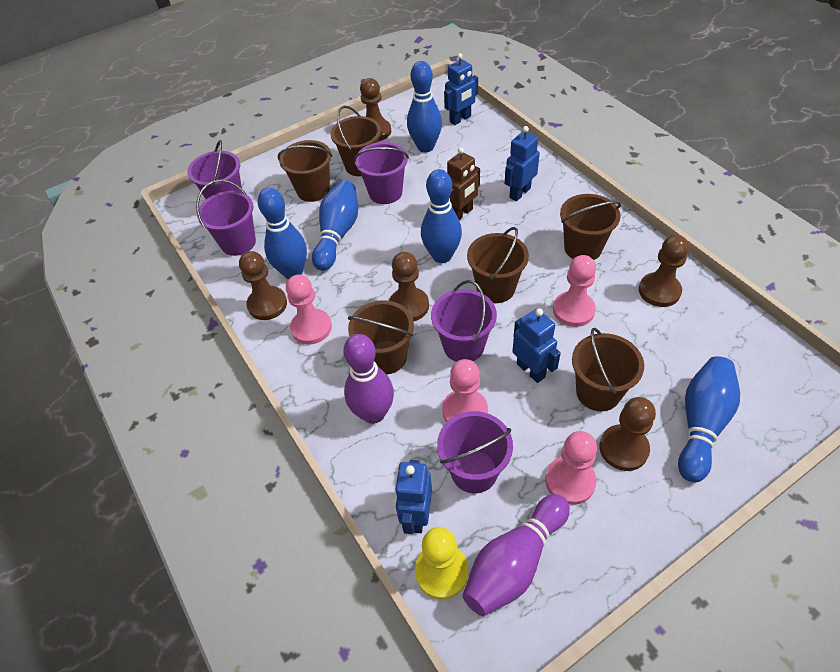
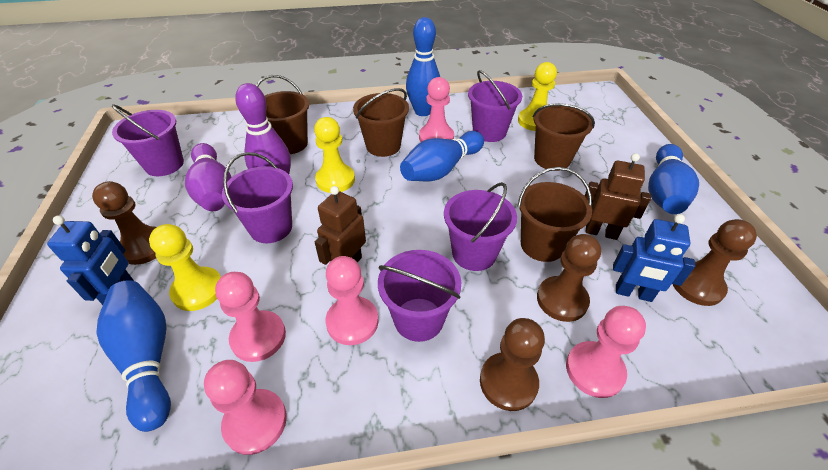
blue bowling pin: [257,188,307,279] [312,180,358,271] [407,61,442,152] [421,169,462,263] [678,356,740,482] = 5 -> [97,280,171,432] [400,131,484,181] [406,17,440,116] [648,144,699,214] = 4
blue robot: [395,460,432,534] [444,53,478,125] [505,126,540,201] [512,308,561,383] = 4 -> [47,216,134,305] [613,214,695,302] = 2
brown bucket: [278,140,333,202] [330,106,381,176] [348,300,414,374] [467,227,529,303] [560,194,621,260] [572,328,644,411] = 6 -> [256,75,309,154] [353,88,409,157] [517,167,592,262] [533,103,595,171] = 4
brown pawn: [239,251,287,320] [360,78,391,141] [389,252,429,321] [599,397,656,471] [639,235,689,307] = 5 -> [92,181,156,265] [480,318,545,411] [537,234,601,322] [673,219,757,306] = 4
brown robot: [447,147,480,220] = 1 -> [315,186,366,265] [585,153,651,240] = 2
pink pawn: [286,275,332,344] [442,359,488,422] [545,431,597,505] [553,255,596,327] = 4 -> [204,360,287,455] [215,272,286,362] [325,256,378,345] [419,77,454,142] [566,306,646,398] = 5
yellow pawn: [415,527,468,599] = 1 -> [149,224,221,311] [314,117,355,193] [518,62,557,131] = 3

